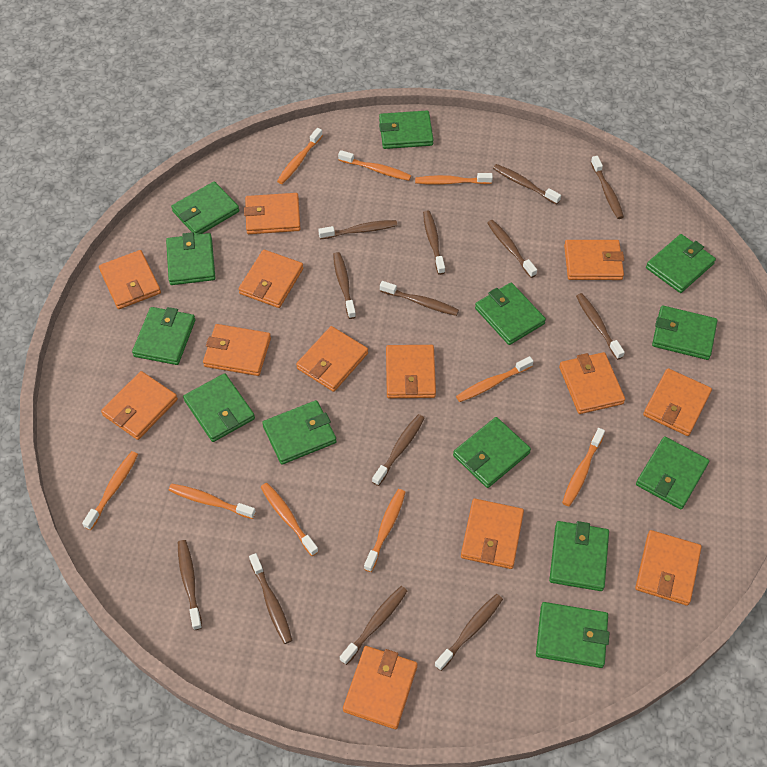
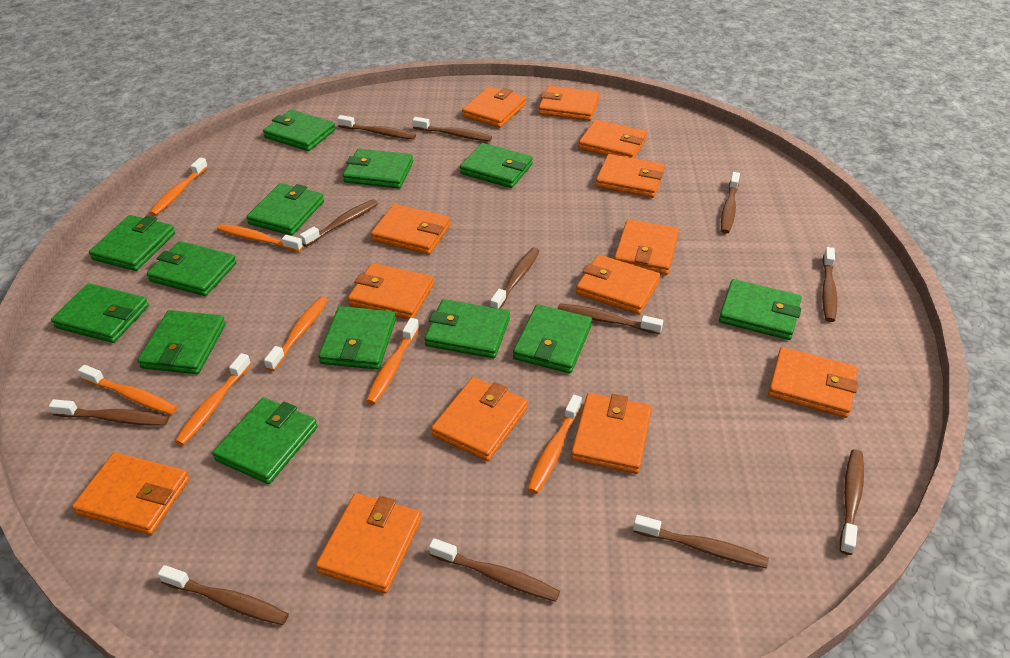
brown toothbrush: [178,540,202,630] [249,553,292,644] [318,220,397,239] [333,252,356,319] [340,586,407,665] [372,414,425,486] [380,281,459,316] [423,210,445,275] [435,594,503,671] [487,220,537,278] [493,164,561,205] [576,293,625,360] [591,156,624,219] = 13 -> [49,399,169,426] [158,565,289,625] [300,199,378,247] [337,115,416,140] [412,117,492,141] [429,538,560,602] [490,248,539,309] [557,304,663,334] [633,515,769,568] [721,172,740,234] [822,247,837,322] [840,450,864,555] = 12
orange toothbrush: [82,451,138,530] [169,484,256,519] [261,483,319,556] [277,128,323,184] [338,150,411,181] [364,489,405,572] [415,173,493,185] [456,356,533,402] [562,428,605,506] = 9 -> [78,365,177,415] [149,157,208,216] [175,353,251,445] [217,224,303,252] [264,297,328,371] [366,318,419,404] [528,395,582,494] = 7

